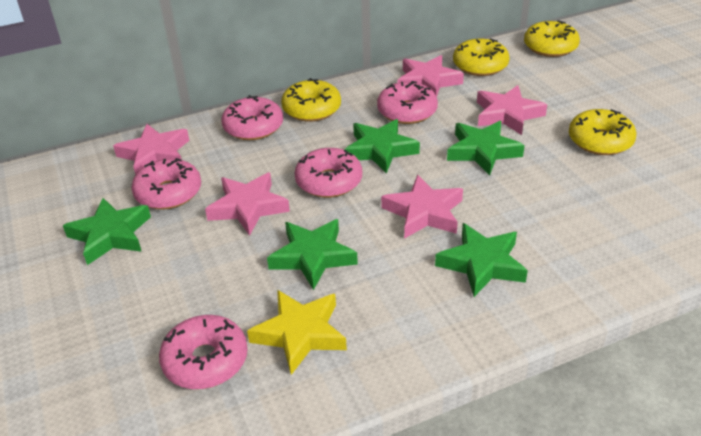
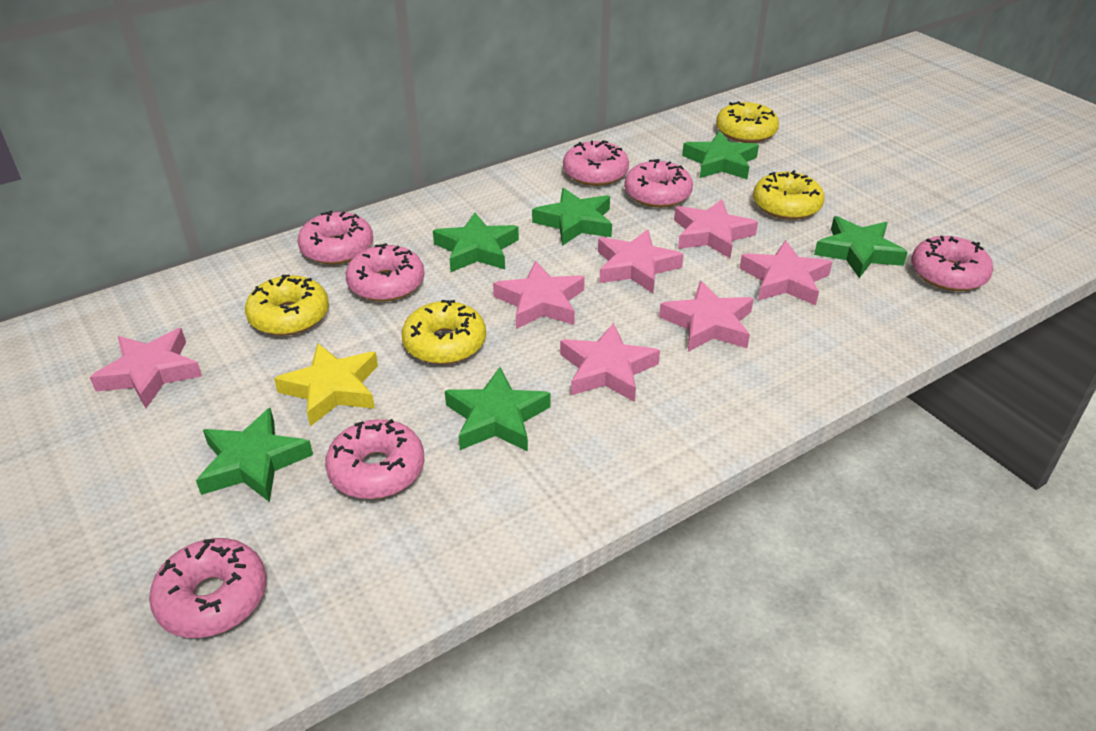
green star: [63,198,151,265] [267,219,358,290] [344,119,420,174] [435,223,528,297] [447,121,525,175] = 5 -> [196,408,313,502] [433,213,519,272] [445,367,551,451] [532,188,612,246] [682,131,759,179] [814,216,908,278] = 6
pink donut: [131,158,201,210] [159,315,248,389] [221,95,283,140] [294,148,362,198] [377,81,438,124] = 5 -> [149,538,266,638] [298,211,373,265] [325,419,424,499] [346,243,425,302] [563,140,629,186] [624,159,693,208] [911,236,993,291] = 7
pink star: [113,124,189,175] [205,173,290,236] [381,175,463,239] [397,55,464,97] [477,85,547,135] = 5 -> [90,328,202,408] [493,261,585,329] [560,323,660,402] [598,229,684,293] [659,281,754,352] [674,199,758,258] [740,240,832,305] = 7

